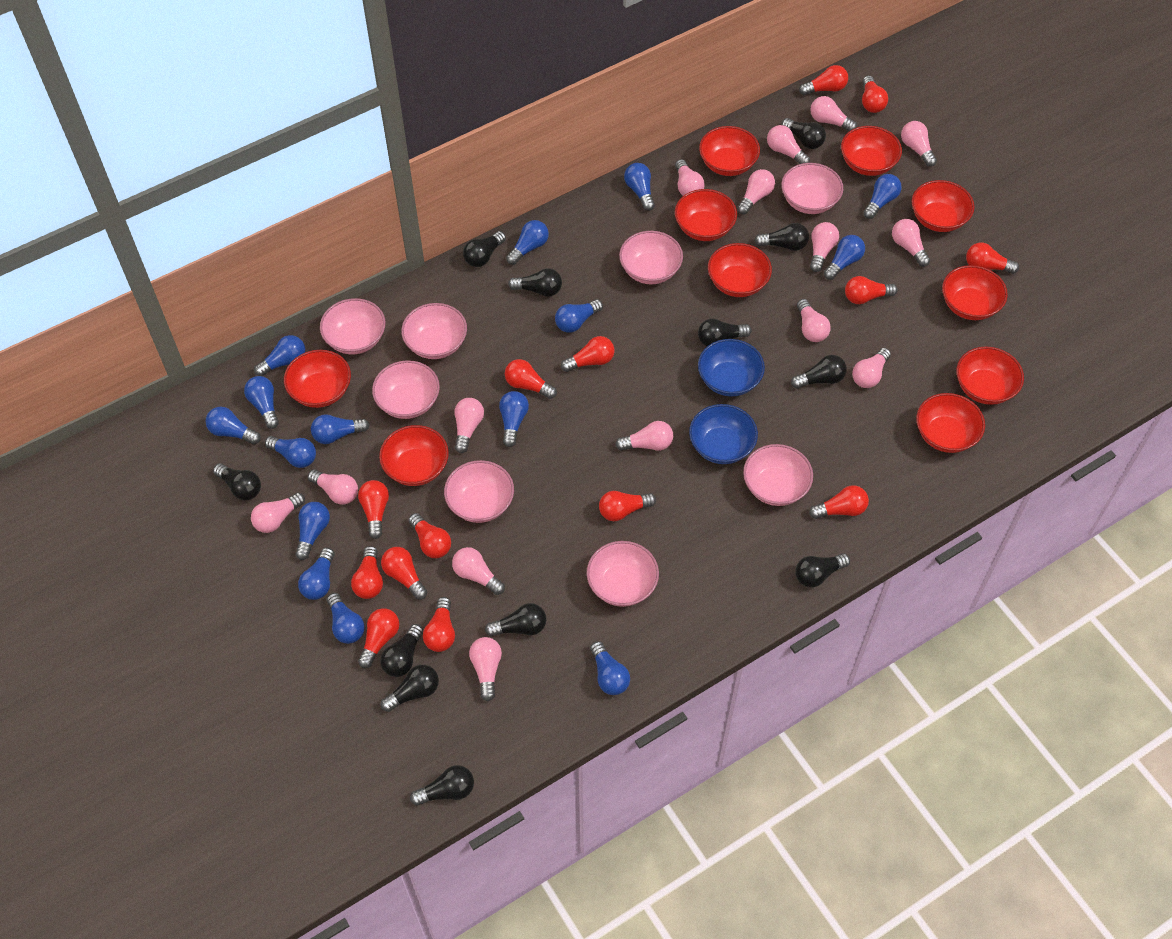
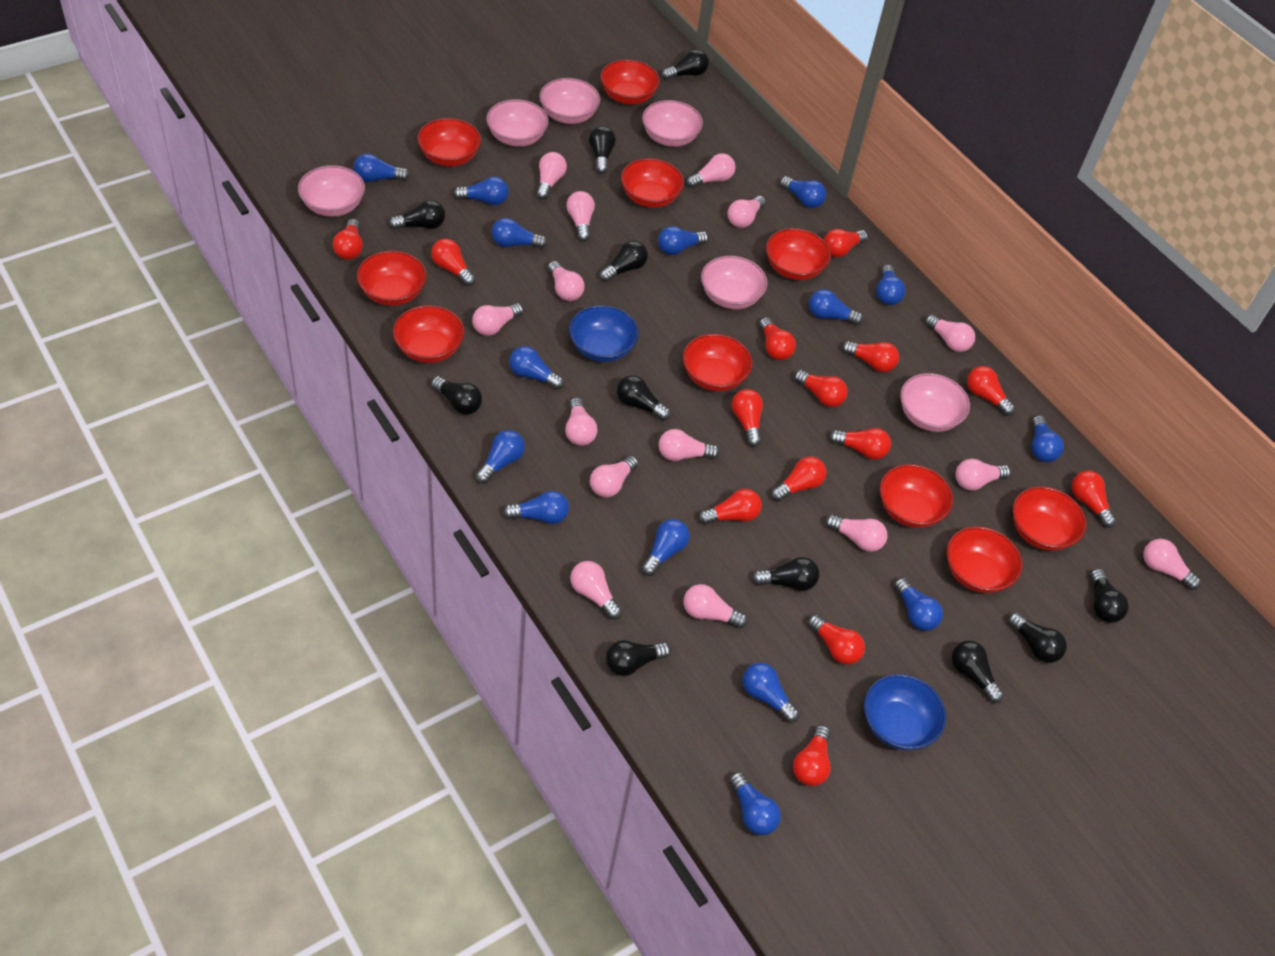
black light bulb: [213,463,261,501] [380,624,423,677] [381,665,439,712] [410,765,474,806] [463,231,506,267] [485,603,546,637] [508,268,562,297] [698,319,752,346] [754,223,809,251] [781,118,826,149] [791,355,847,389] [795,553,850,587] = 12 -> [389,200,445,230] [431,376,482,415] [589,126,616,174] [600,240,648,282] [606,640,671,676] [617,375,671,421] [662,49,709,80] [752,557,820,591] [952,640,1004,703] [1008,612,1067,663] [1090,568,1129,623] = 11
pink bowl: [320,298,386,355] [372,360,440,419] [401,303,467,359] [444,460,514,523] [587,541,659,607] [619,231,683,284] [743,444,813,506] [781,163,843,214] = 8 -> [298,165,365,217] [486,99,549,147] [539,78,600,124] [642,100,703,147] [701,256,768,309] [900,373,970,432] = 6

